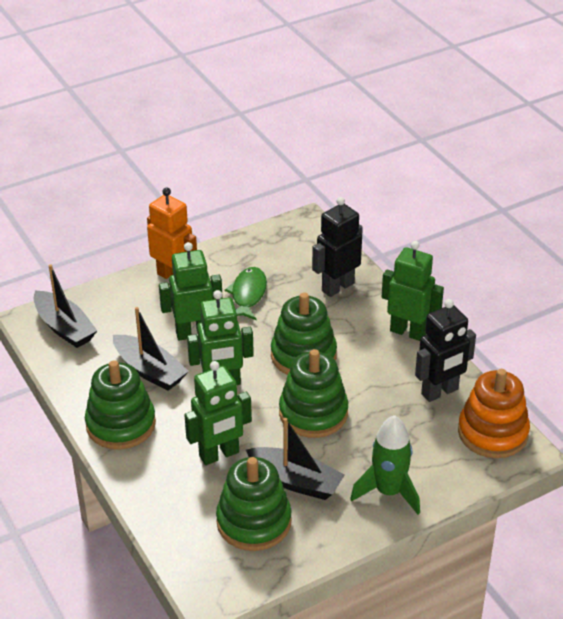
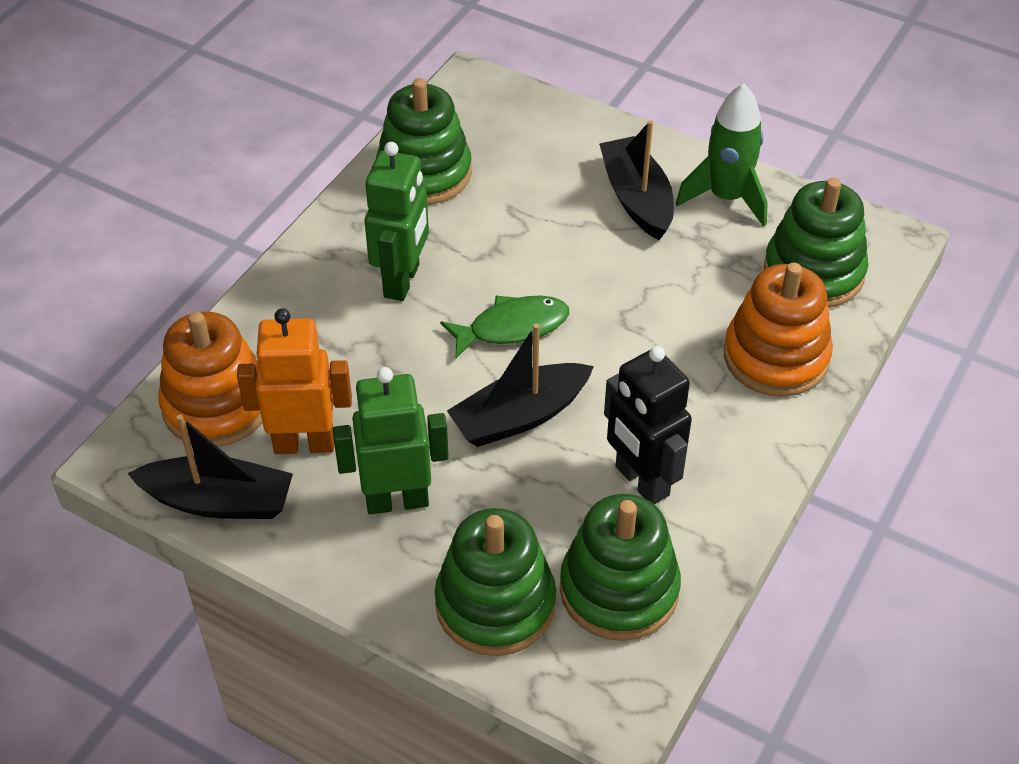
black robot: [312,197,363,297] [415,299,476,402] = 2 -> [604,346,692,505] = 1
green robot: [159,242,223,341] [185,361,252,465] [187,290,254,385] [382,241,444,341] = 4 -> [333,367,449,514] [365,142,429,301] = 2
orange stacking toy: [458,369,530,458] = 1 -> [158,312,263,447] [724,263,833,397] = 2

